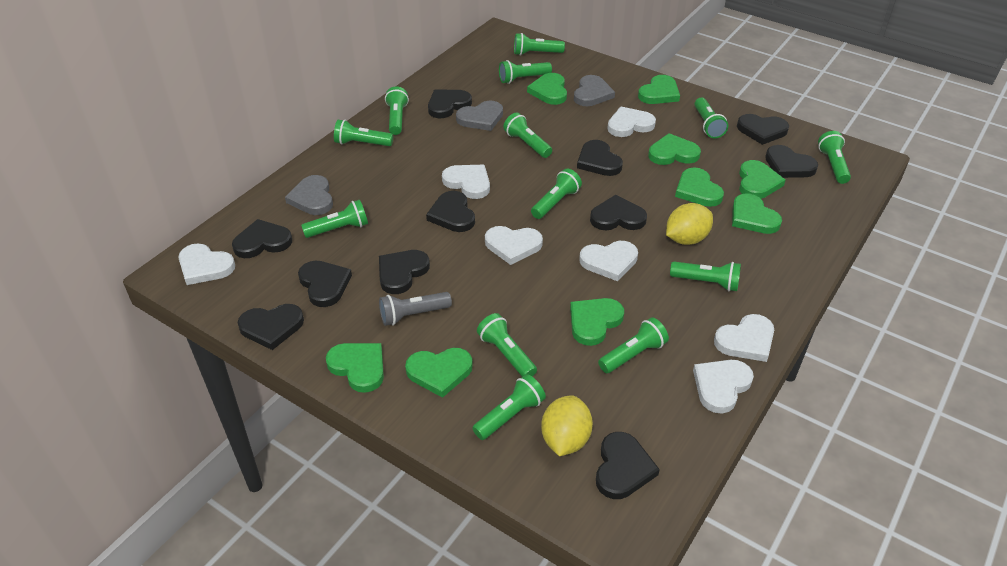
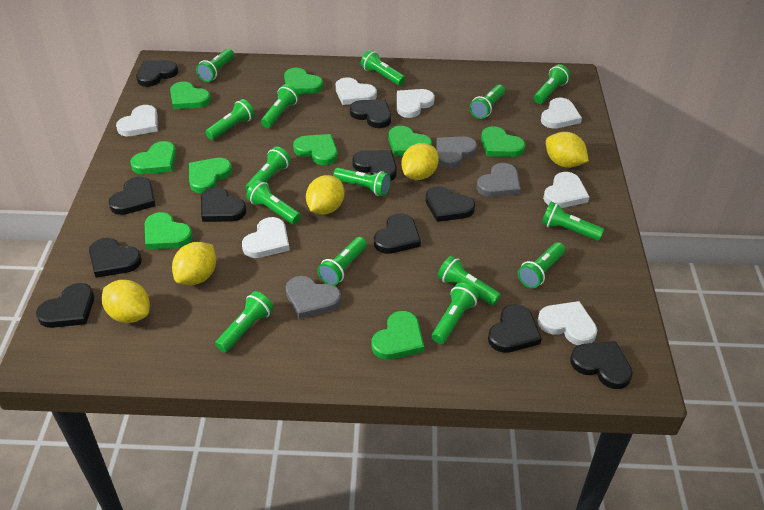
green flashlight: [301,200,368,238] [334,120,393,146] [385,87,409,135] [472,374,546,440] [477,313,537,377] [499,60,552,84] [503,113,552,158] [514,33,565,56] [531,169,582,219] [598,317,669,373] [670,262,741,291] [694,98,728,138] [818,131,851,184] = 13 -> [196,49,234,82] [205,99,255,140] [215,291,274,353] [245,146,291,191] [246,180,301,224] [261,84,299,128] [317,237,367,286] [333,168,391,196] [360,50,406,86] [432,283,479,344] [438,256,501,306] [470,85,505,119] [517,242,565,288] [534,64,570,104] [541,202,604,241] = 15
grey flashlight: [379,292,452,326] = 1 -> none = 0
yellow lemon: [541,395,593,456] [666,203,713,245] = 2 -> [102,280,150,323] [172,242,216,285] [306,175,344,214] [401,143,439,180] [546,132,589,168] = 5

